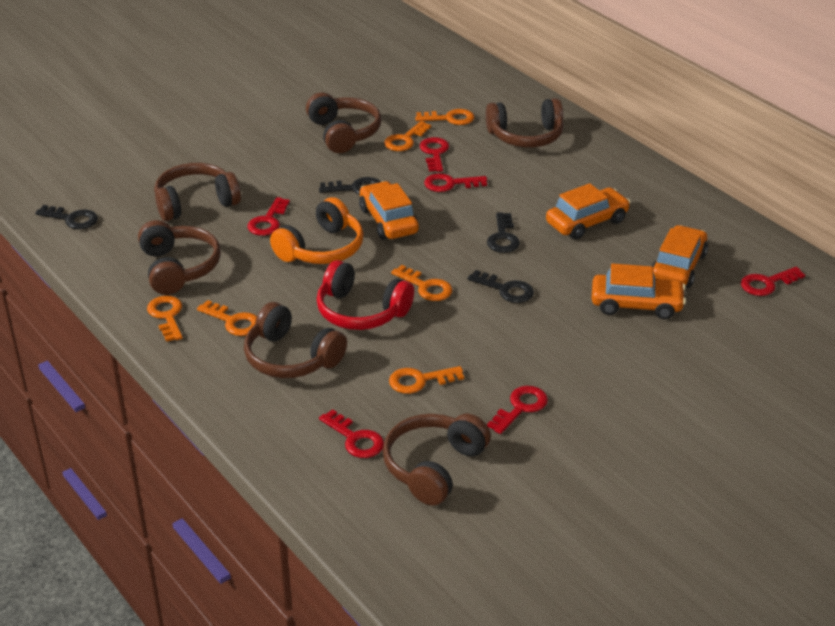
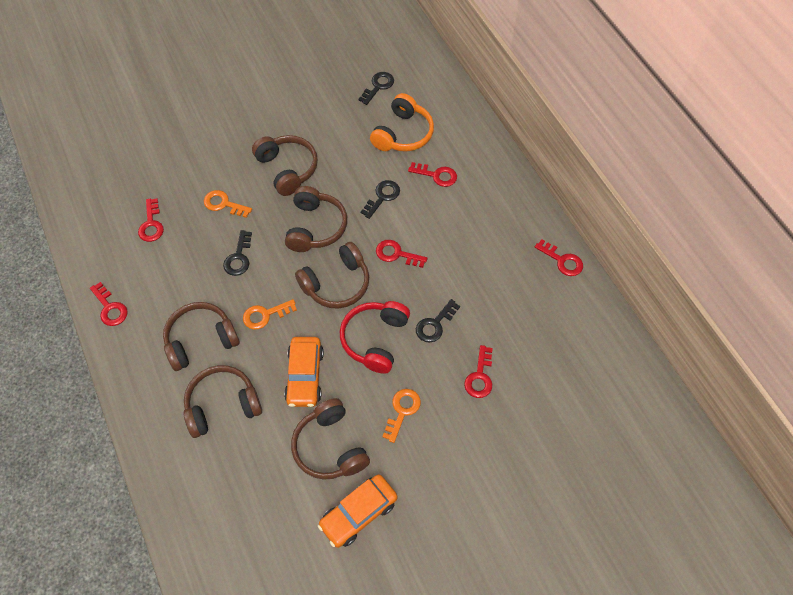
orange car: [359,181,419,240] [546,183,630,240] [591,263,686,319] [652,225,708,288] = 4 -> [284,337,324,407] [318,474,397,548] = 2
orange key: [147,296,183,342] [197,300,257,336] [384,121,431,151] [389,366,464,394] [391,265,453,301] [415,109,474,125] = 6 -> [204,190,252,218] [243,299,297,330] [382,389,421,443] = 3

